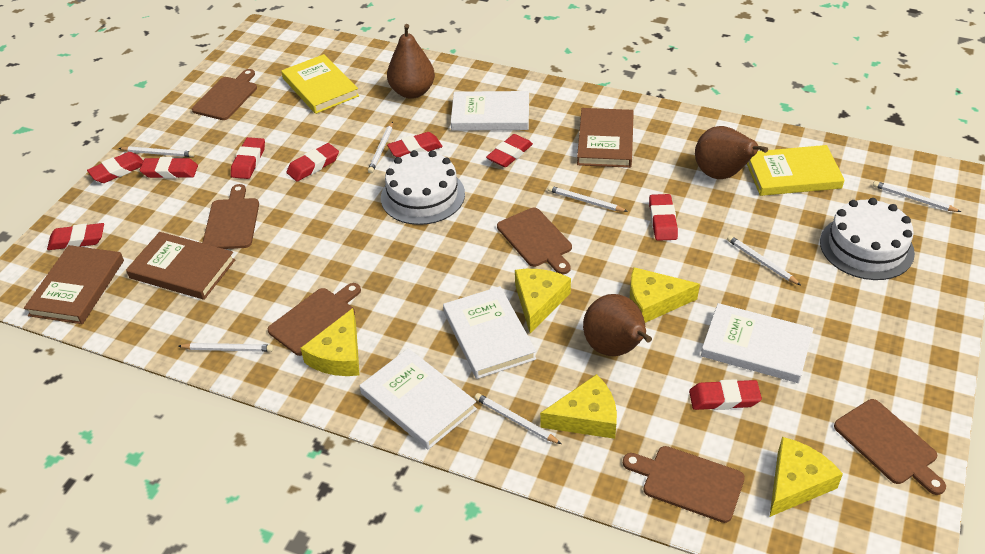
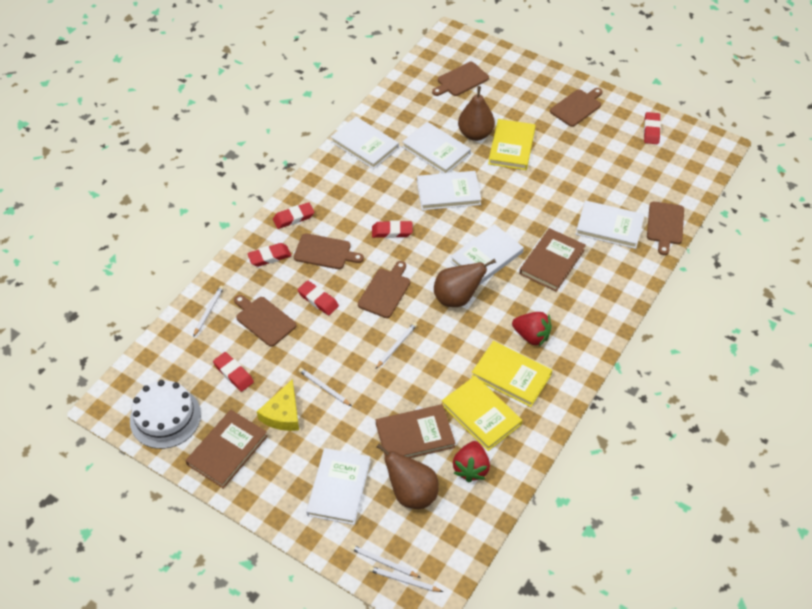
red eraser: [47,223,104,250] [87,152,143,183] [140,157,198,179] [231,137,265,179] [286,143,339,181] [387,132,443,157] [486,134,533,167] [649,194,678,241] [689,379,762,410] = 9 -> [213,352,254,392] [247,243,291,267] [273,202,314,229] [297,281,339,315] [372,220,413,238] [644,112,661,144] = 6
red strawberry: none = 0 -> [453,441,490,483] [512,312,552,346] = 2
white book: [360,348,477,450] [443,286,536,379] [451,91,529,131] [701,303,813,383] = 4 -> [306,448,371,525] [331,117,399,169] [402,122,471,173] [417,171,482,210] [450,224,524,285] [576,200,645,249] = 6
white cake: [381,150,465,225] [820,198,915,280] = 2 -> [130,380,201,449] = 1
white pencil: [119,146,194,157] [179,343,273,352] [368,122,393,173] [474,393,561,444] [548,186,628,212] [727,235,801,285] [873,181,961,212] = 7 -> [193,286,224,337] [299,368,352,406] [350,545,421,578] [369,566,443,592] [375,322,417,369] = 5
yellow book: [281,54,359,114] [747,145,845,196] = 2 -> [442,376,522,451] [471,341,552,407] [488,119,536,170] = 3
yellow cheese: [300,308,360,376] [515,269,571,333] [540,374,617,439] [630,267,700,323] [770,437,843,517] = 5 -> [257,379,299,431] = 1

